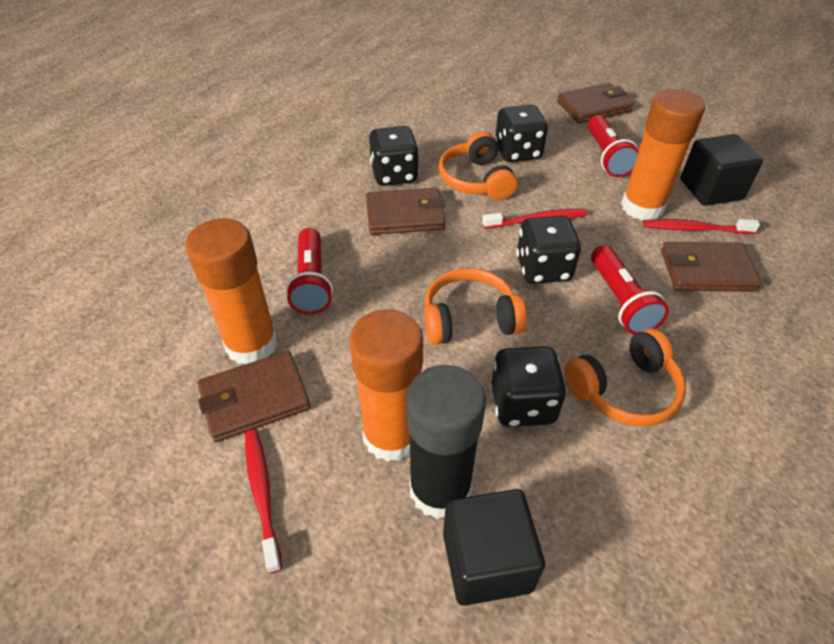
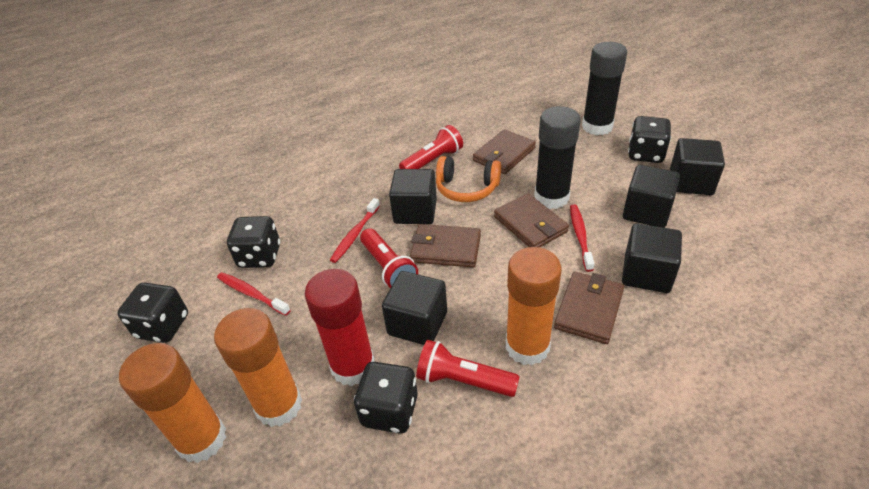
black cube: [443,489,545,606] [680,134,763,206] = 2 -> [382,271,447,345] [389,169,437,224] [622,223,682,293] [623,165,680,228] [670,138,725,195] = 5
black glue stick: [406,365,486,519] = 1 -> [534,106,581,209] [582,42,627,135] = 2
orange headphones: [424,268,527,345] [438,132,518,200] [564,328,686,426] = 3 -> [436,156,501,202] = 1
red glue stick: none = 0 -> [305,269,374,386] = 1

